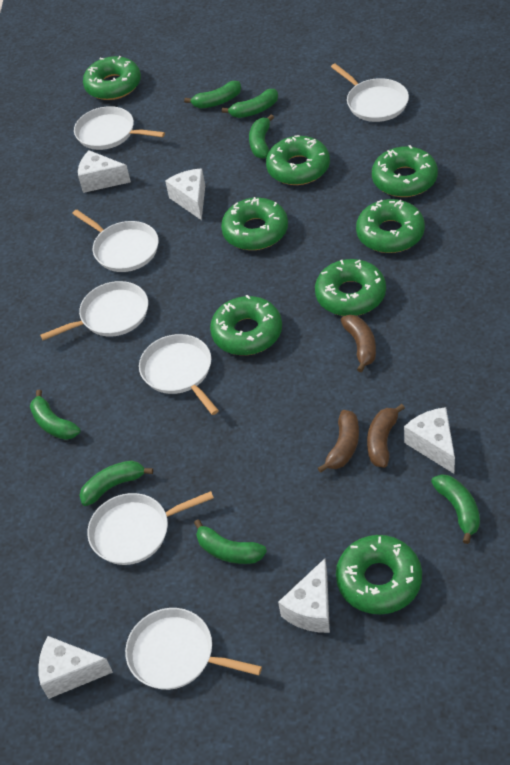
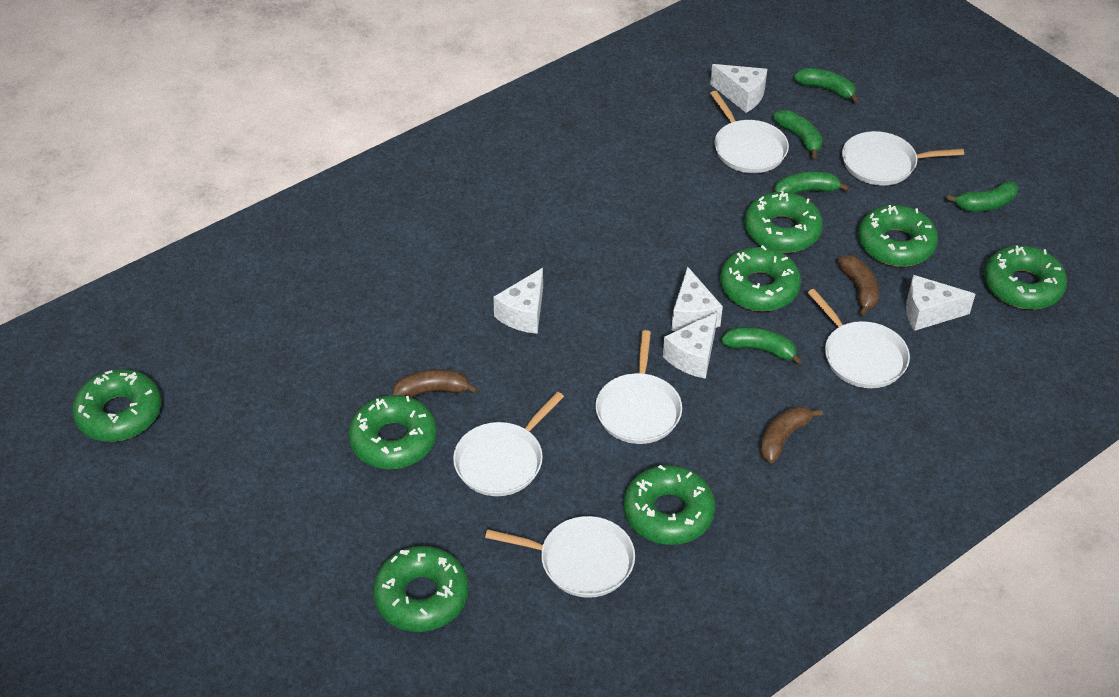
green banana: [30,390,81,440] [79,460,153,506] [184,81,241,108] [194,519,267,564] [222,89,278,118] [249,114,274,159] [431,474,480,544] = 7 -> [721,327,803,365] [773,110,823,158] [774,172,849,194] [794,68,859,103] [946,181,1019,212] = 5
white pan: [40,281,148,340] [72,210,159,272] [74,106,165,150] [87,491,214,565] [125,608,262,690] [139,334,219,415] [331,64,409,122] = 7 -> [453,392,564,496] [485,516,635,598] [596,330,682,444] [710,91,789,173] [808,289,910,388] [842,131,964,186] = 6

